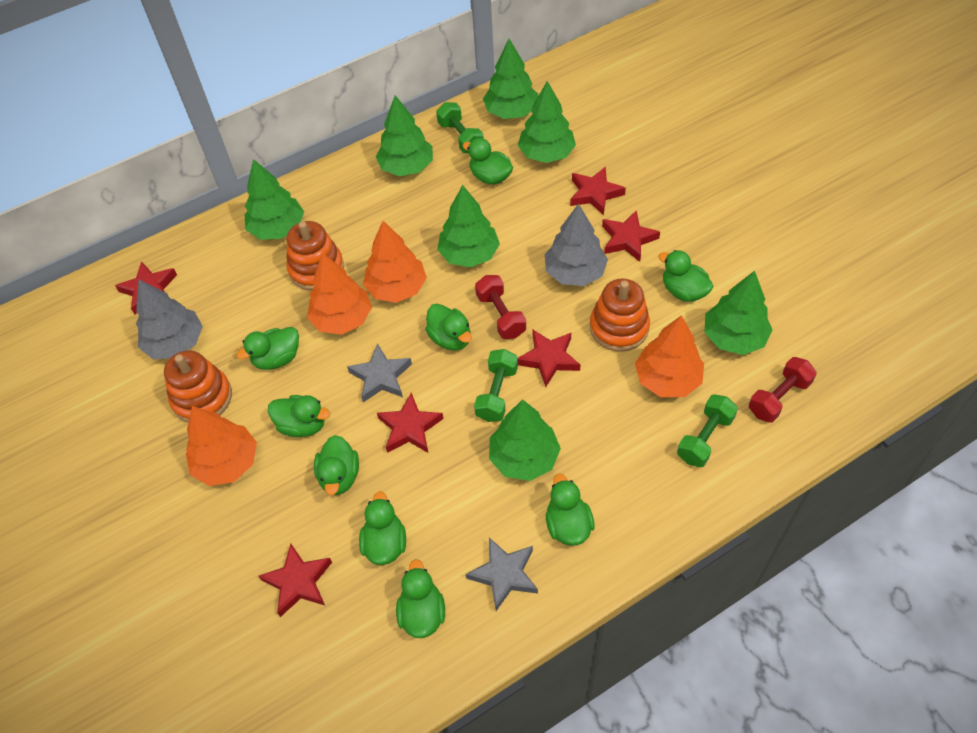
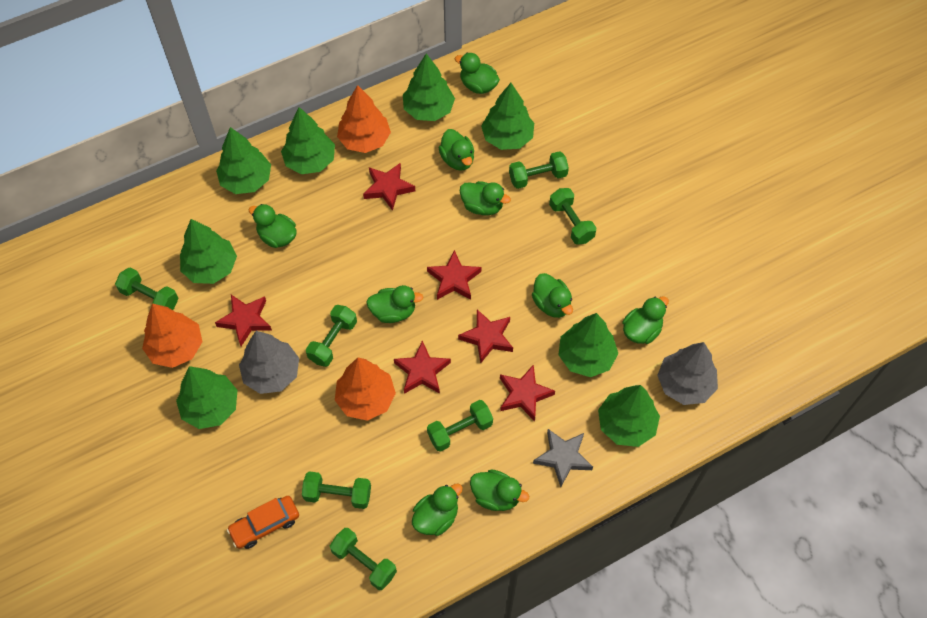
green dumbbell: [436,102,484,153] [474,349,518,422] [677,394,738,467] = 3 -> [115,268,179,310] [302,471,371,509] [306,305,357,367] [330,528,397,590] [427,400,493,452] [509,151,569,189] [549,188,596,245] = 7
green tree: [244,159,304,240] [376,95,433,176] [437,185,500,267] [483,39,538,119] [489,399,561,481] [518,81,576,163] [704,271,772,355] = 7 -> [176,366,238,429] [180,219,237,284] [216,127,271,194] [281,107,335,174] [403,54,455,121] [481,83,534,150] [558,313,618,377] [598,385,660,447] = 8
grey star: [347,343,412,403] [466,537,538,611] = 2 -> [533,429,593,487] = 1
orange car: none = 0 -> [227,496,299,549] = 1
orange stacking toy: [164,350,232,422] [286,221,344,291] [590,279,650,352] = 3 -> none = 0
orange tree: [186,406,257,486] [307,253,372,335] [363,221,427,303] [635,315,704,397] = 4 -> [142,303,202,368] [335,358,396,421] [337,85,391,153] = 3
red dumbbell: [475,275,526,339] [749,357,817,423] = 2 -> none = 0

